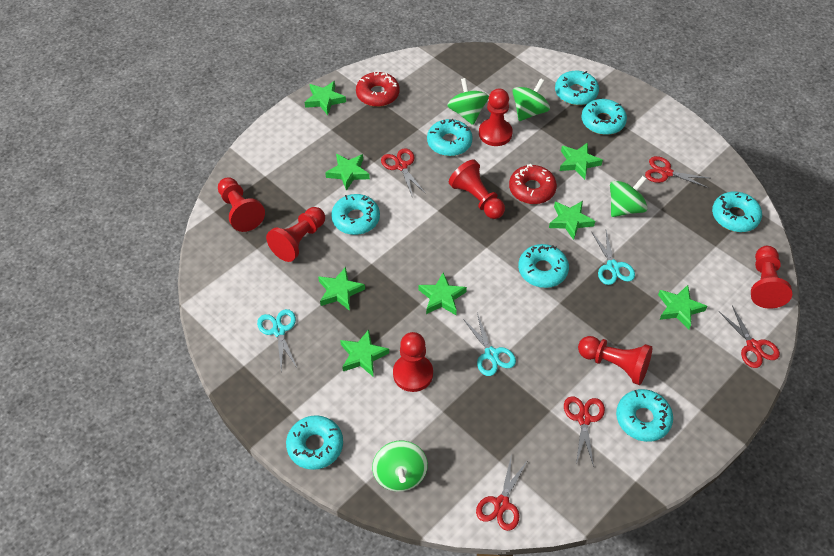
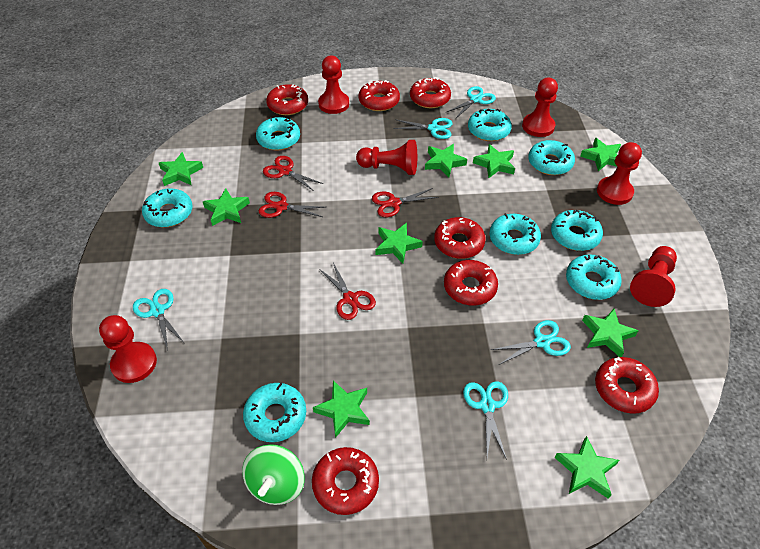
green spinning top: [372,441,428,492] [447,78,489,125] [512,78,550,121] [610,176,647,217] = 4 -> [242,444,305,505] = 1
green star: [305,81,346,115] [318,267,365,311] [325,153,370,191] [340,329,389,376] [419,272,467,315] [549,201,595,240] [560,142,603,180] [658,285,707,330] = 8 -> [159,152,203,186] [203,188,250,226] [313,380,370,438] [376,223,423,264] [425,144,467,177] [473,144,515,178] [555,436,620,499] [580,138,621,171] [582,309,639,357] = 9
red donut: [356,72,400,107] [509,164,557,204] = 2 -> [266,84,308,115] [312,447,379,515] [359,80,400,111] [410,77,451,108] [434,217,486,259] [444,260,498,306] [595,357,659,414] = 7
red pawn: [218,177,265,232] [266,207,325,262] [393,332,433,392] [449,160,505,219] [479,88,513,146] [578,336,652,385] [751,246,792,309] = 7 -> [99,315,157,383] [318,56,349,114] [356,140,417,175] [522,78,558,137] [597,142,642,205] [630,246,677,307] = 6
red scissors: [381,148,426,198] [476,454,528,531] [564,396,605,467] [645,156,709,188] [718,305,780,368] = 5 -> [259,192,325,218] [263,156,323,191] [319,263,376,320] [372,188,439,217] = 4
turquoise scissors: [257,309,297,371] [463,313,516,376] [591,230,635,285] = 3 -> [133,289,183,351] [393,118,453,139] [447,86,496,119] [463,382,508,460] [491,320,571,365] = 5

